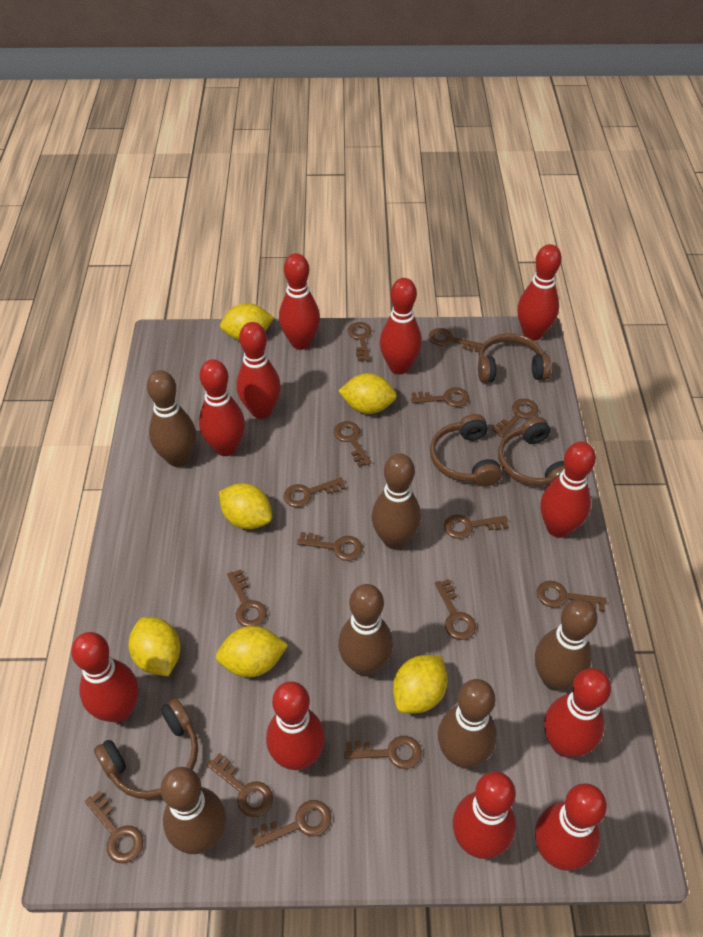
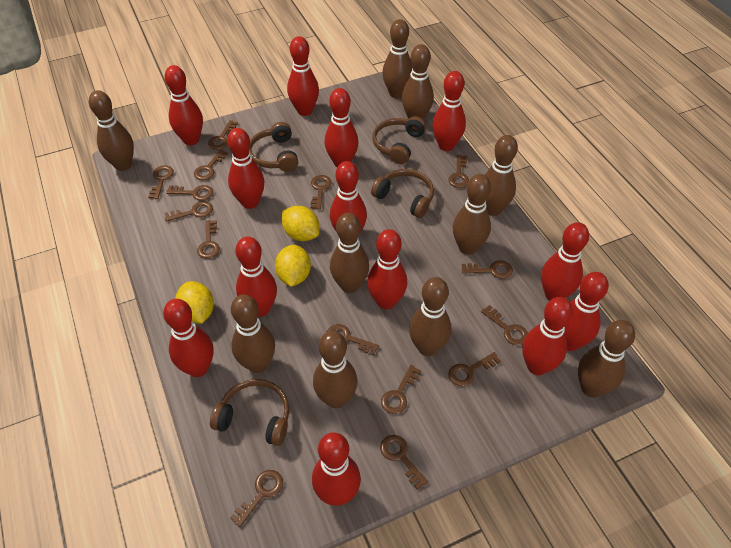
brown bowling pin: [147,370,196,467] [161,767,226,854] [338,584,393,676] [371,453,421,549] [438,679,497,768] [535,599,598,691] = 6 -> [89,90,134,171] [231,294,275,373] [313,331,357,408] [330,213,369,293] [382,19,413,98] [402,44,434,120] [409,277,451,356] [453,174,491,255] [485,135,518,216] [578,320,635,398] = 10
red bowling pin: [71,632,138,723] [199,359,245,456] [237,322,281,419] [266,681,325,770] [279,253,320,350] [380,278,422,374] [453,771,516,859] [517,244,562,341] [535,783,607,871] [540,442,596,538] [544,668,611,757] = 11 -> [163,299,214,377] [165,65,203,145] [227,128,264,209] [236,237,277,317] [287,36,319,116] [312,432,361,506] [324,88,359,167] [330,161,367,232] [367,229,407,310] [432,71,466,151] [522,297,573,375] [541,222,589,301] [565,272,609,351] = 13
yellow lemon: [129,617,181,676] [216,626,288,677] [219,483,272,529] [220,303,274,340] [339,373,397,414] [393,655,448,713] = 6 -> [175,281,214,324] [275,245,311,287] [282,206,320,241] = 3

